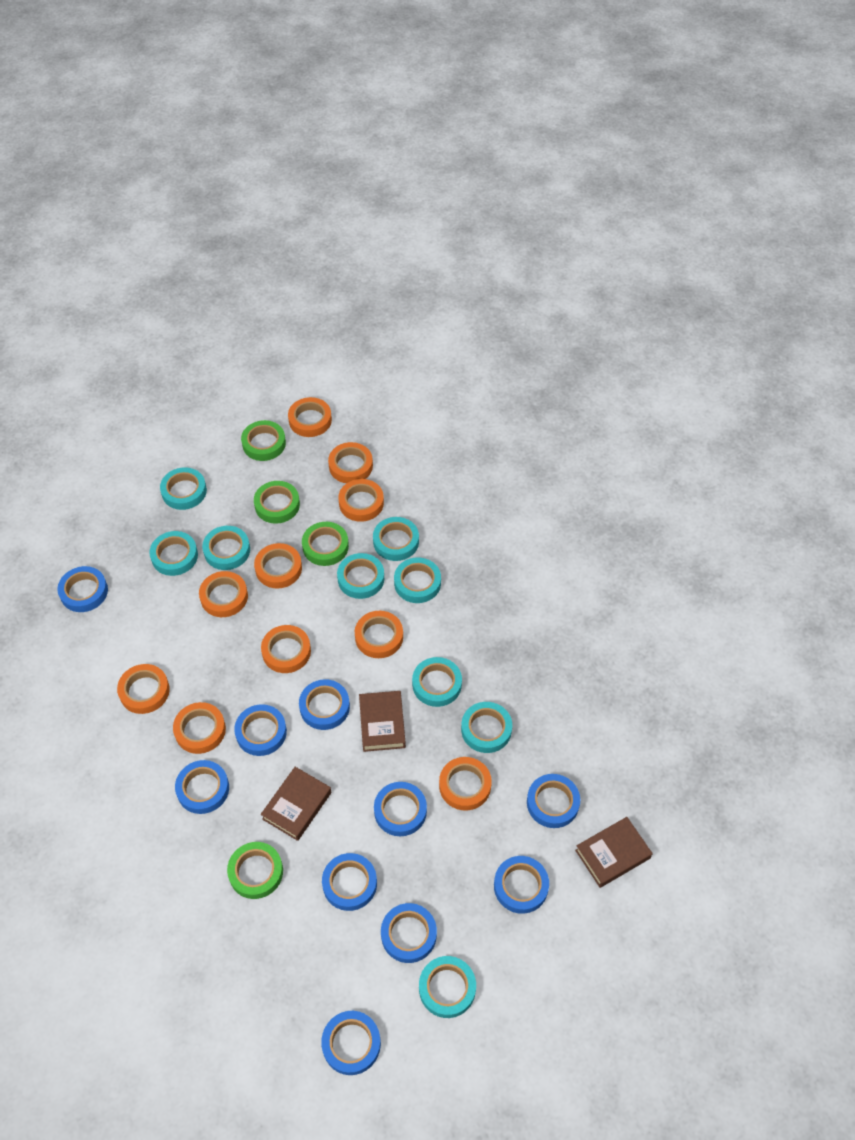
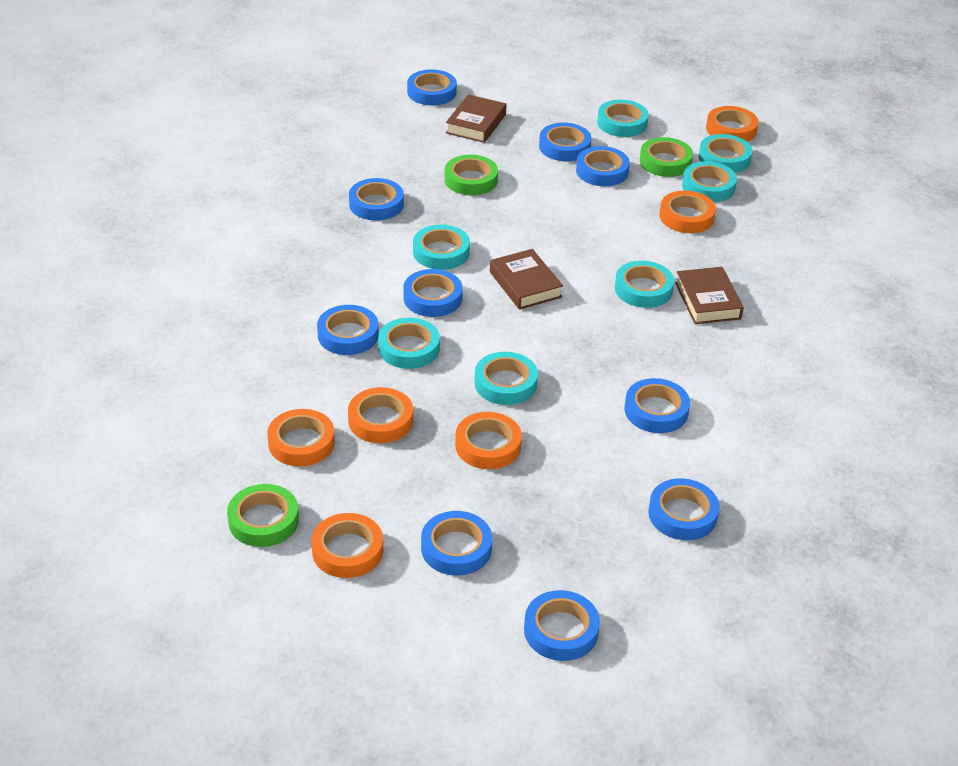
green tape: [227,842,283,899] [241,420,286,461] [254,481,300,524] [302,522,349,566] = 4 -> [227,484,299,547] [444,155,498,195] [640,137,693,177] = 3
orange tape: [117,664,170,714] [173,702,226,754] [199,571,248,617] [254,543,302,588] [261,625,311,673] [288,397,332,437] [328,442,373,483] [338,479,384,522] [355,611,403,658] [439,757,492,811] = 10 -> [267,409,335,467] [311,513,383,578] [348,387,413,443] [455,412,522,469] [660,191,716,233] [706,106,758,142] = 6
turquoise tape: [149,531,198,576] [160,467,207,510] [202,526,250,570] [337,553,384,599] [373,517,419,561] [394,557,441,603] [412,657,462,707] [419,956,476,1018] [461,702,512,753] = 9 -> [378,318,440,369] [413,224,470,270] [474,352,538,405] [597,100,649,137] [615,261,674,308] [682,161,737,202] [699,134,752,173] = 7

